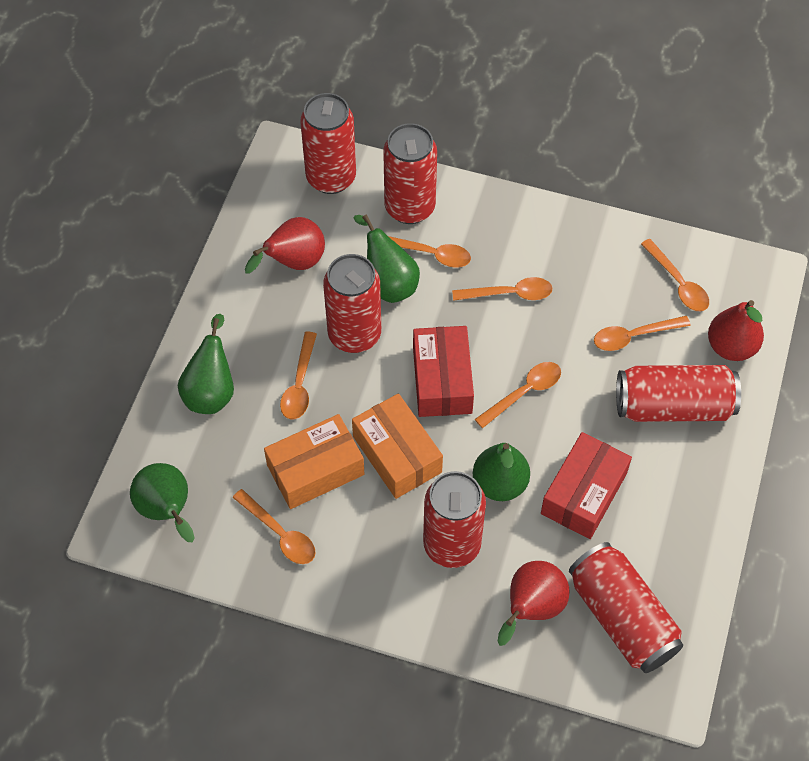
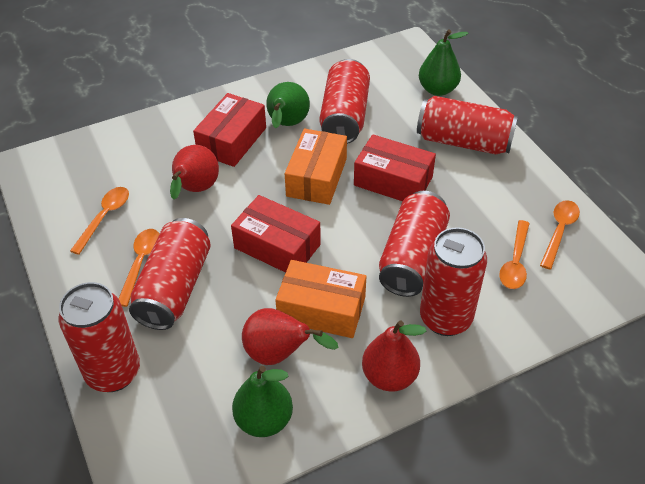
green pear: [130,463,194,542] [178,314,234,414] [353,214,420,303] [473,443,530,501] = 4 -> [232,366,293,437] [266,82,310,128] [419,29,468,96] = 3
orange spoon: [233,489,316,564] [280,332,317,420] [388,236,471,268] [452,277,552,301] [475,362,561,428] [594,316,691,351] [641,239,709,311] = 7 -> [70,187,129,255] [119,229,159,307] [499,220,530,289] [540,200,580,270] = 4
red box: [413,326,474,417] [541,432,632,539] = 2 -> [193,93,266,167] [231,195,321,273] [354,134,436,201] = 3

